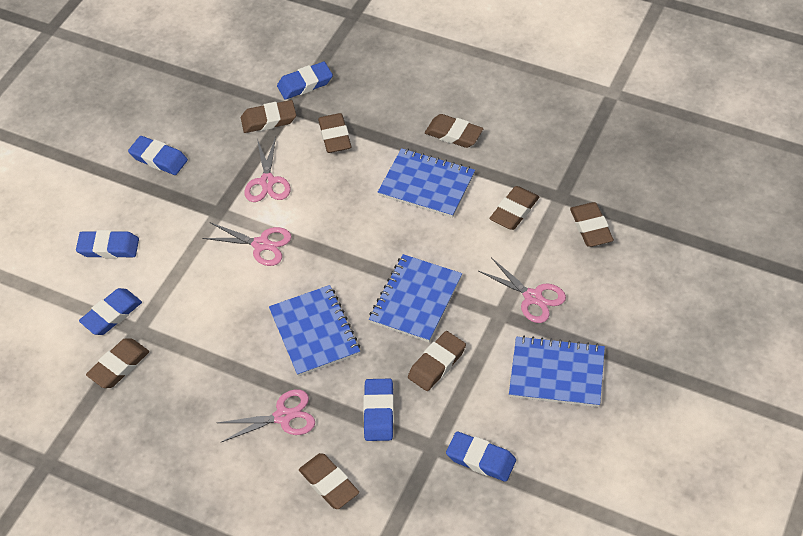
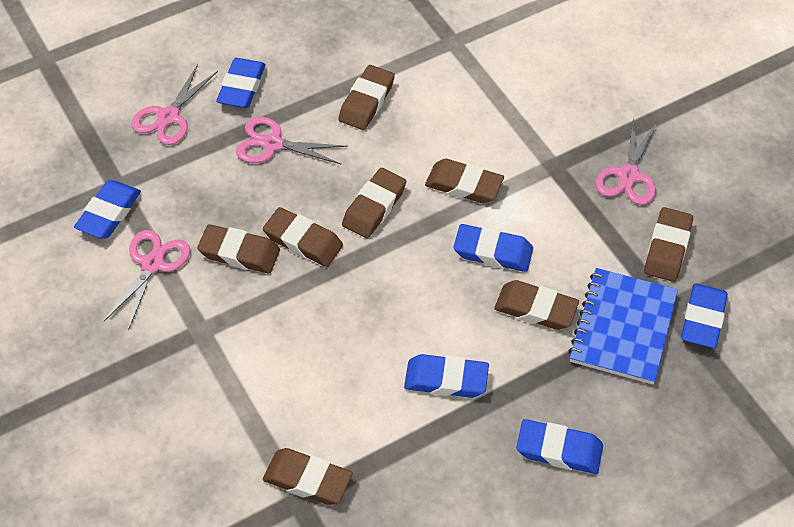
blue notebook: [269,285,360,377] [369,254,462,342] [378,148,475,218] [509,336,605,407] = 4 -> [568,268,678,384] = 1

